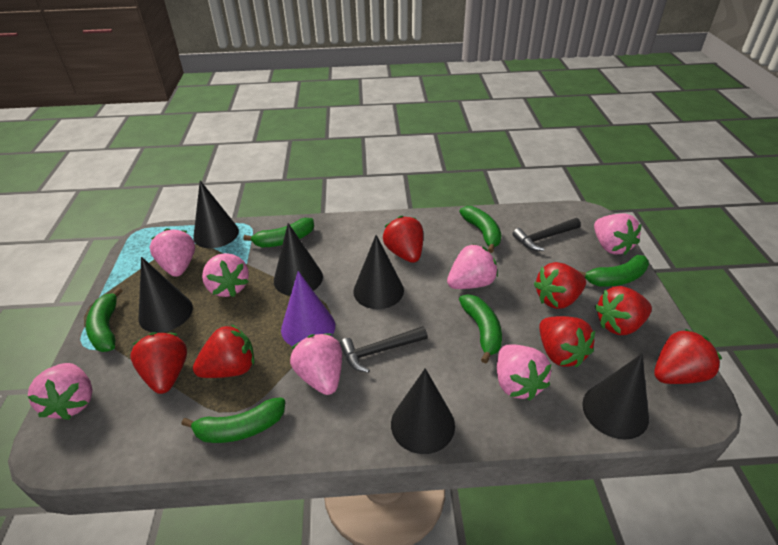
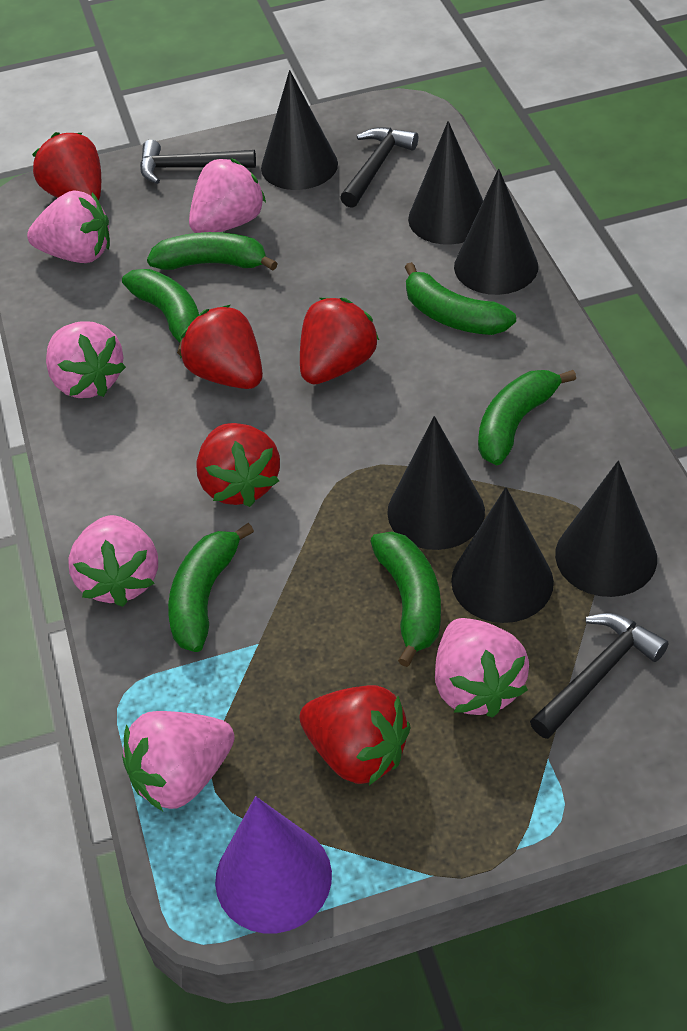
black hammer: [340,326,427,373] [512,218,581,251] = 2 -> [140,140,256,184] [340,127,418,208] [530,613,669,739] = 3
pink strawberry: [28,363,93,420] [150,228,195,277] [202,253,249,297] [290,333,342,395] [447,244,498,289] [497,344,551,401] [594,213,642,255] = 7 -> [27,190,110,263] [46,322,126,398] [68,515,158,607] [122,711,235,811] [189,158,266,233] [435,618,529,718] = 6
red strawberry: [130,332,187,394] [193,324,254,378] [383,216,423,263] [534,262,586,309] [539,316,595,367] [595,286,652,335] [654,329,722,384] = 7 -> [32,132,101,200] [180,305,263,389] [196,423,280,507] [299,685,411,785] [300,298,379,384] = 5

